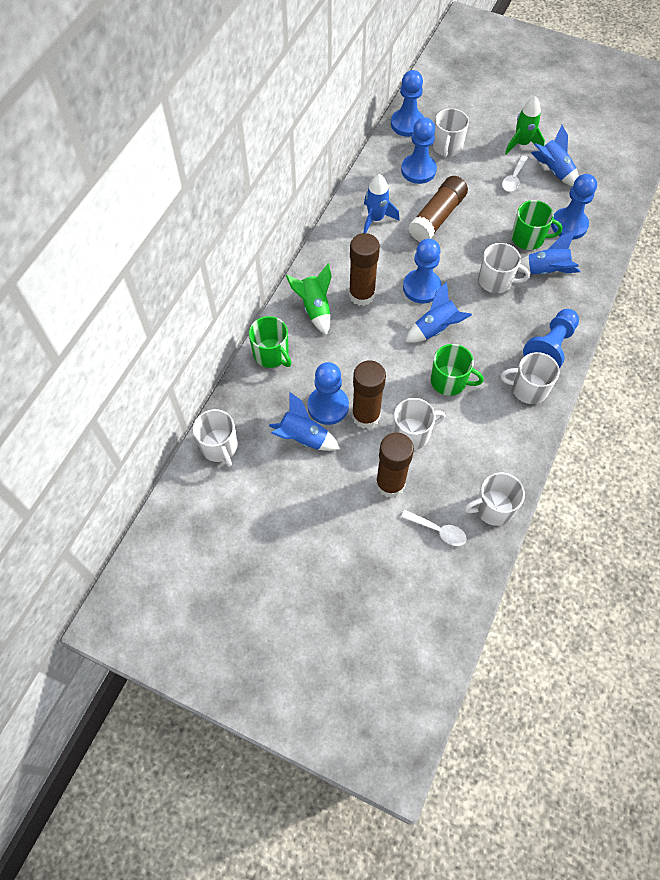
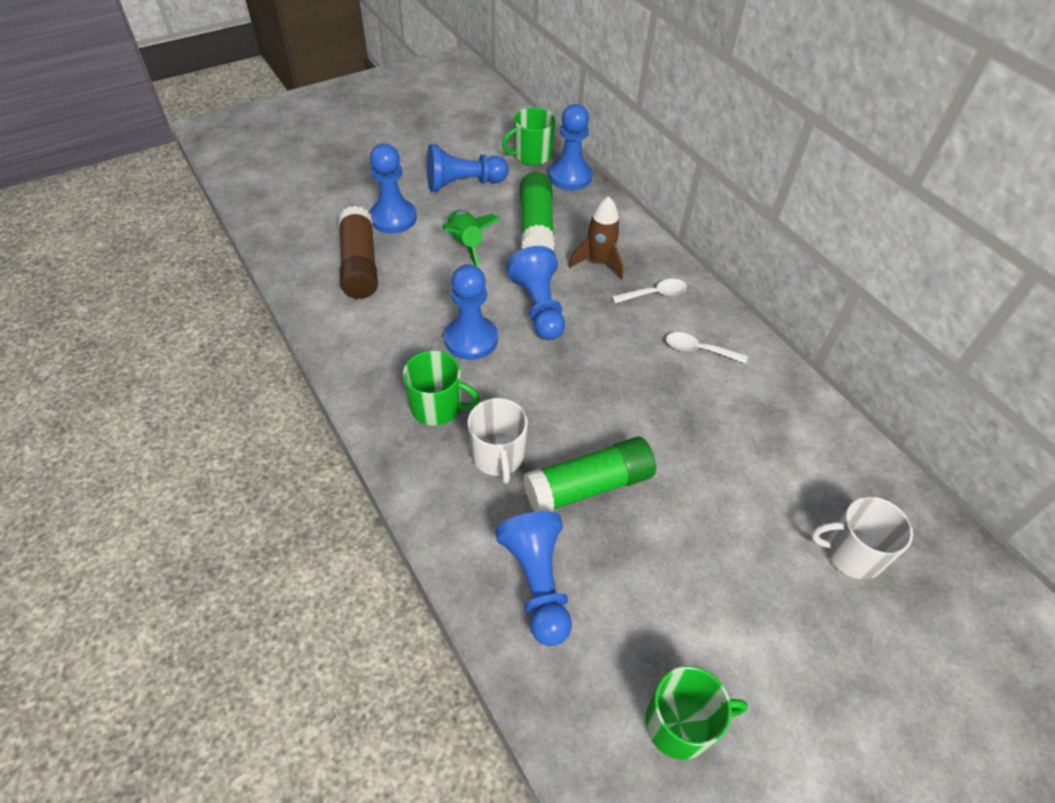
blue rocket: [269,392,340,451] [363,174,399,233] [406,282,472,343] [517,231,581,275] [531,125,579,187] = 5 -> none = 0
brown glue stick: [349,233,380,306] [352,360,386,429] [376,432,414,498] [408,176,468,242] = 4 -> [338,206,378,299] = 1
brown rocket: none = 0 -> [569,196,624,280] = 1
green glue stick: none = 0 -> [520,172,555,250] [523,437,656,512] = 2
green rocket: [286,263,332,335] [505,96,545,154] = 2 -> [442,210,500,269] = 1
white mug: [193,409,238,467] [392,398,445,450] [432,108,469,157] [464,472,525,526] [478,243,530,293] [501,352,560,404] = 6 -> [468,398,528,484] [811,497,913,579] = 2

